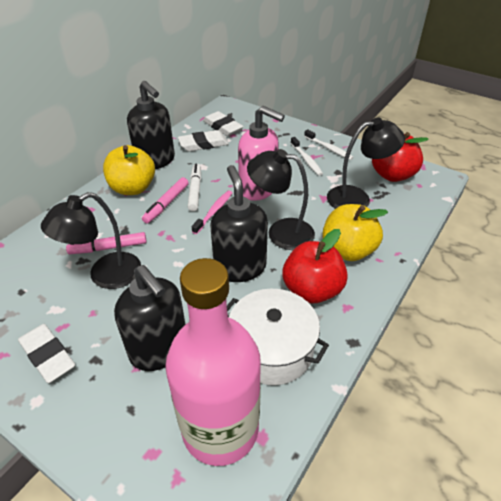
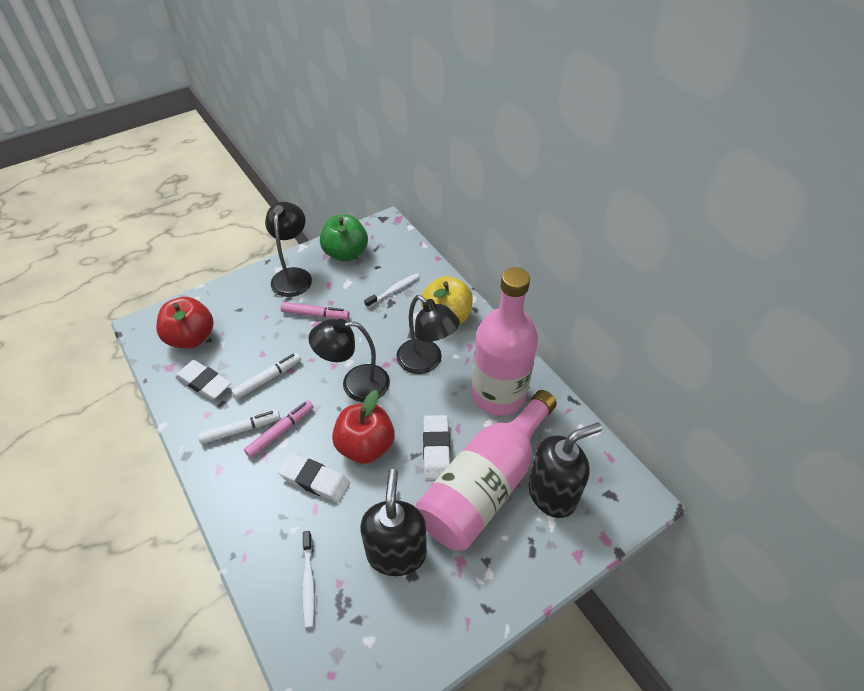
black soap dispenser: [114,265,186,371] [127,81,175,169] [210,165,268,282] = 3 -> [360,469,427,576] [528,423,602,518] = 2
green apple: none = 0 -> [320,215,368,262] = 1
pink bottle: [165,258,261,466] = 1 -> [416,390,557,551] [471,267,538,416] = 2
pink soap dispenser: [238,106,285,201] = 1 -> none = 0
pink toothbrush: [192,191,232,234] = 1 -> none = 0
white marker: [188,163,201,211] = 1 -> [198,410,280,444] [231,353,301,399] = 2
white pot: [227,289,329,385] = 1 -> none = 0
yellow apple: [103,145,155,195] [322,204,388,261] = 2 -> [421,276,473,324] = 1

